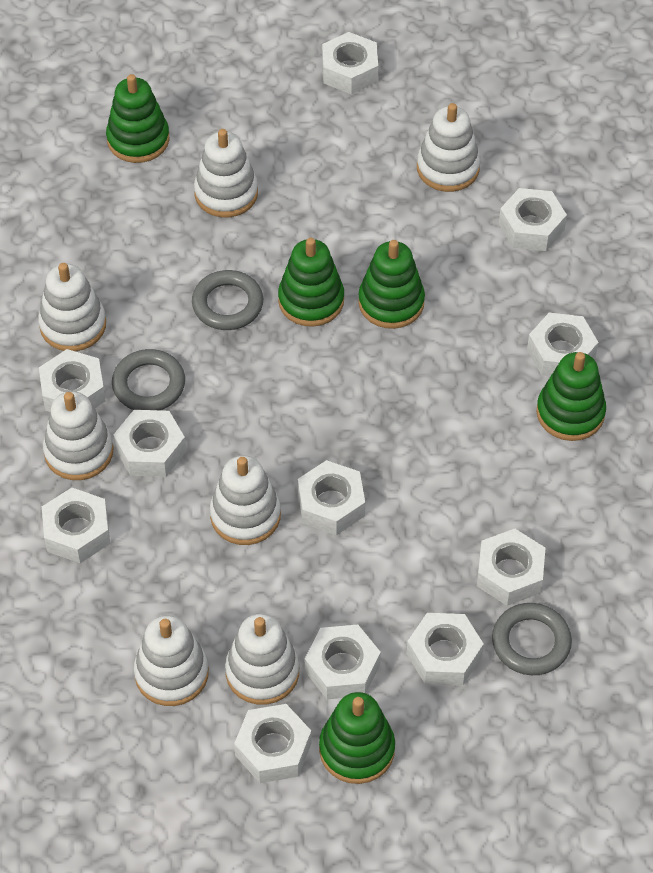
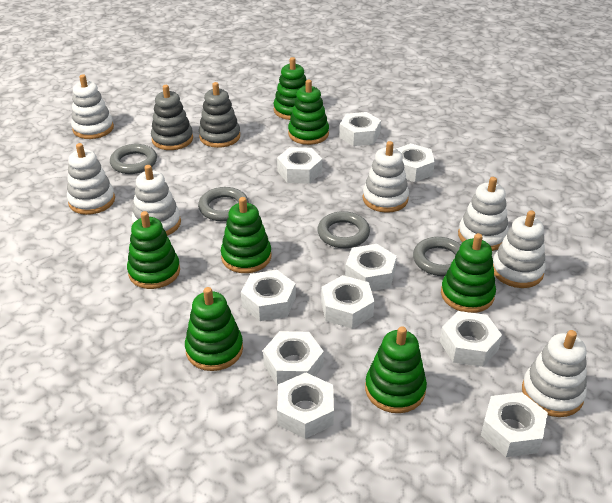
green stacking toy: [106,74,169,163] [278,238,344,327] [319,692,395,784] [358,240,425,329] [536,352,606,441] = 5 -> [127,211,180,289] [185,287,243,371] [221,197,272,273] [274,57,307,120] [288,80,329,145] [365,326,427,413] [441,233,496,313] = 7
grey ring: [112,349,185,410] [192,270,263,330] [492,603,572,675] = 3 -> [110,144,157,174] [198,187,249,221] [317,211,370,248] [413,237,461,276] = 4
grey stacking toy: none = 0 -> [151,85,193,150] [199,82,240,148] = 2
white nut: [39,349,106,412] [42,488,110,563] [113,410,186,477] [234,704,312,783] [298,460,365,535] [305,625,381,699] [322,32,378,94] [407,613,484,686] [477,529,545,606] [499,188,567,251] [527,313,598,376] = 11 -> [241,270,296,321] [263,331,324,386] [277,147,322,184] [277,372,334,439] [321,275,375,329] [339,112,381,146] [345,244,397,291] [396,143,435,182] [440,311,502,367] [481,392,548,457] = 10

